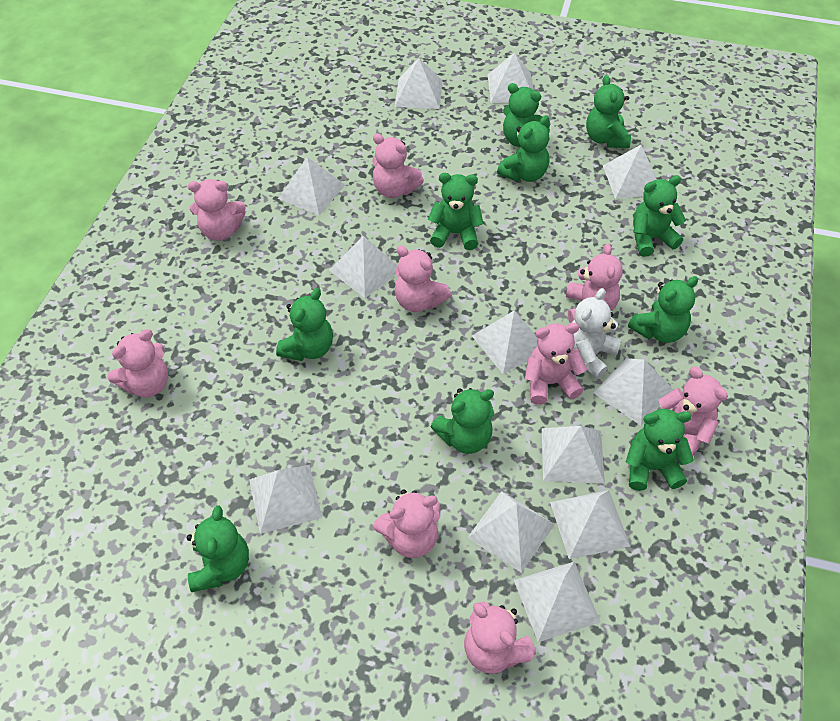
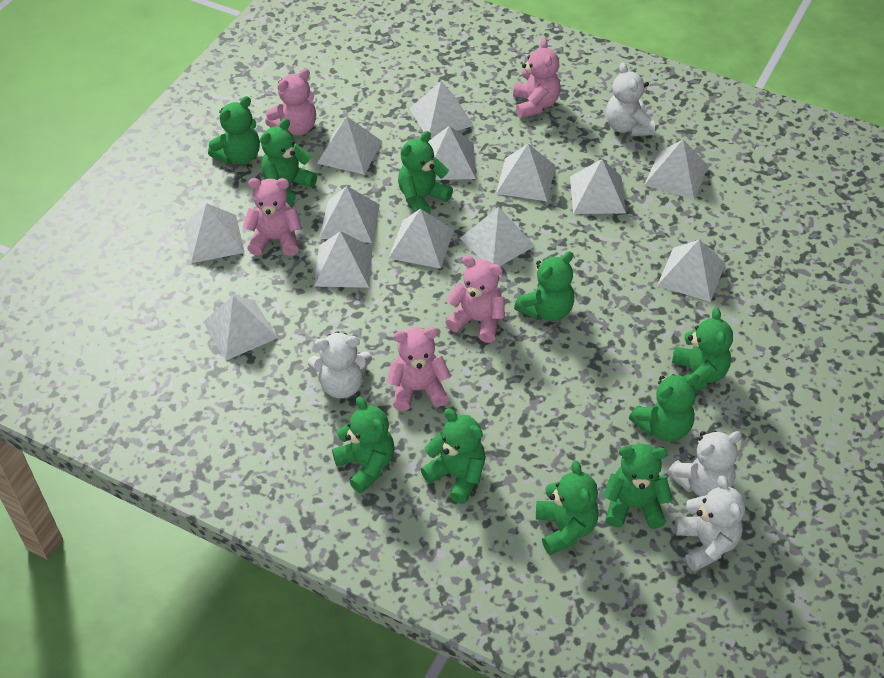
pink teddy bear: [108,329,168,397] [188,179,246,241] [372,134,424,198] [374,489,440,558] [395,246,451,312] [464,601,536,674] [525,323,587,405] [566,243,623,323] [659,367,728,456] = 9 -> [243,178,302,256] [266,69,316,136] [387,327,451,411] [446,255,505,343] [513,38,560,118] = 5
white pyramid: [249,465,322,534] [278,157,345,216] [329,236,398,298] [395,58,443,109] [467,491,555,573] [472,310,538,374] [487,53,534,103] [514,562,601,642] [542,426,605,484] [550,490,630,559] [594,358,674,426] [603,145,657,199] = 12 -> [184,203,245,263] [203,295,278,360] [314,231,373,288] [317,116,382,175] [319,186,380,243] [388,209,454,268] [409,81,474,139] [428,126,476,180] [460,207,535,266] [496,144,555,201] [570,159,626,214] [644,140,708,199] [657,240,725,302] = 13
white teddy bear: [572,288,621,379] = 1 -> [308,331,372,398] [606,63,655,136] [667,430,742,497] [675,475,745,571] = 4

